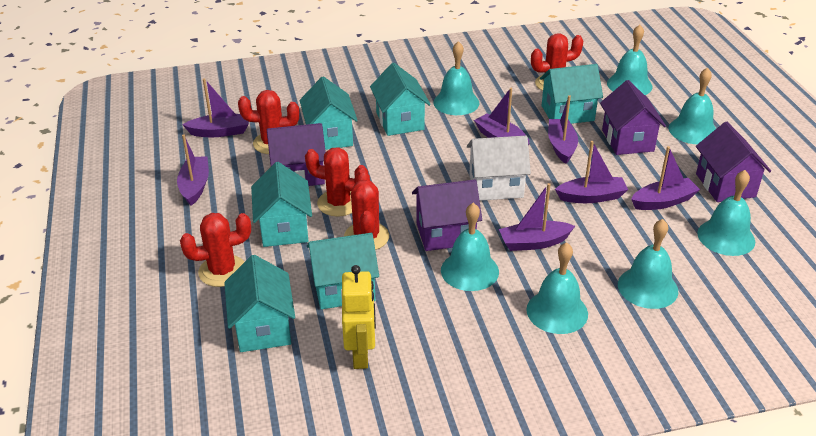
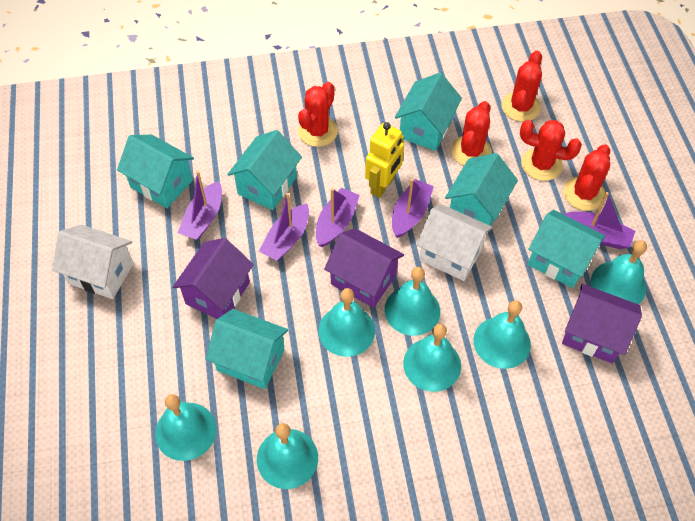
purple boat: [177,134,209,206] [182,78,249,137] [474,88,530,145] [499,183,575,251] [548,95,578,164] [555,141,628,203] [631,146,700,210] = 7 -> [178,171,222,240] [259,193,309,261] [316,188,360,247] [392,179,434,238] [563,192,635,249] = 5
purple house: [267,123,326,186] [412,180,482,251] [600,80,666,155] [696,122,771,202] = 4 -> [173,238,254,319] [324,228,404,308] [562,284,642,364] = 3
white house: [467,136,531,201] = 1 -> [52,224,134,299] [416,204,493,281] = 2

